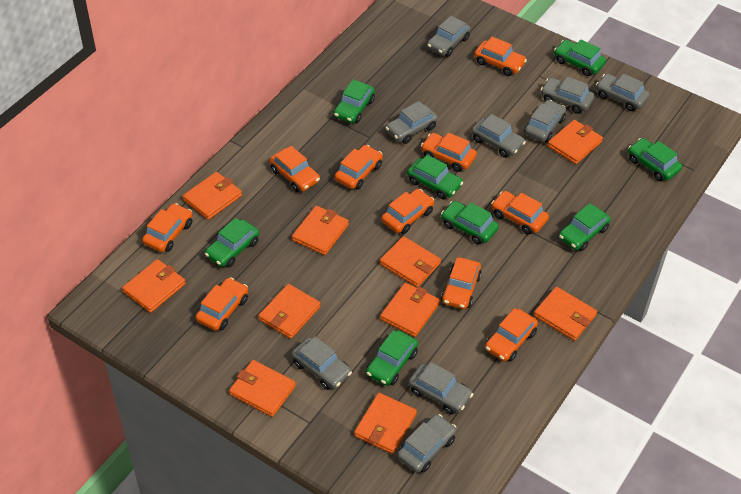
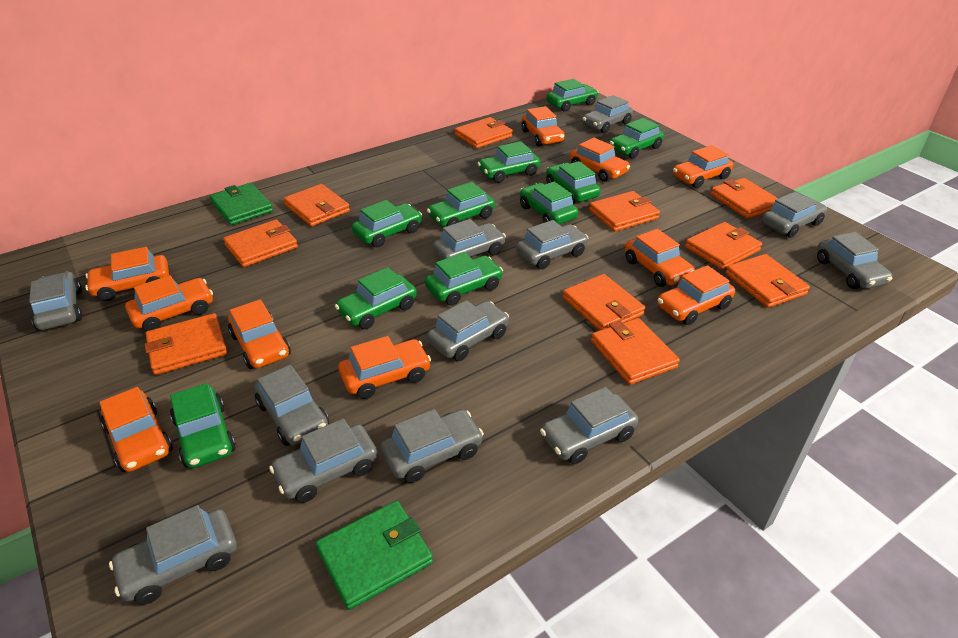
green car: [205,218,259,268] [334,80,375,123] [366,330,418,386] [407,155,463,199] [441,201,499,245] [554,40,606,76] [559,203,611,251] [628,138,682,181] = 8 -> [170,383,236,468] [335,267,417,329] [352,200,422,248] [425,252,503,306] [427,182,495,227] [477,141,540,183] [520,182,578,224] [546,79,598,112] [546,161,601,204] [609,118,664,159] = 10
green wallet: none = 0 -> [210,183,273,225] [316,501,433,610] = 2
grey car: [292,336,352,390] [385,101,438,144] [397,414,456,473] [408,362,473,415] [427,16,471,57] [471,114,526,158] [524,100,566,142] [541,77,595,114] [596,73,650,111] = 9 -> [29,271,82,331] [109,505,237,605] [254,365,329,446] [269,418,378,503] [380,409,484,483] [427,300,509,361] [433,219,506,260] [516,220,588,269] [540,387,638,464] [582,95,633,133] [762,192,827,238] [817,232,892,289] = 12

